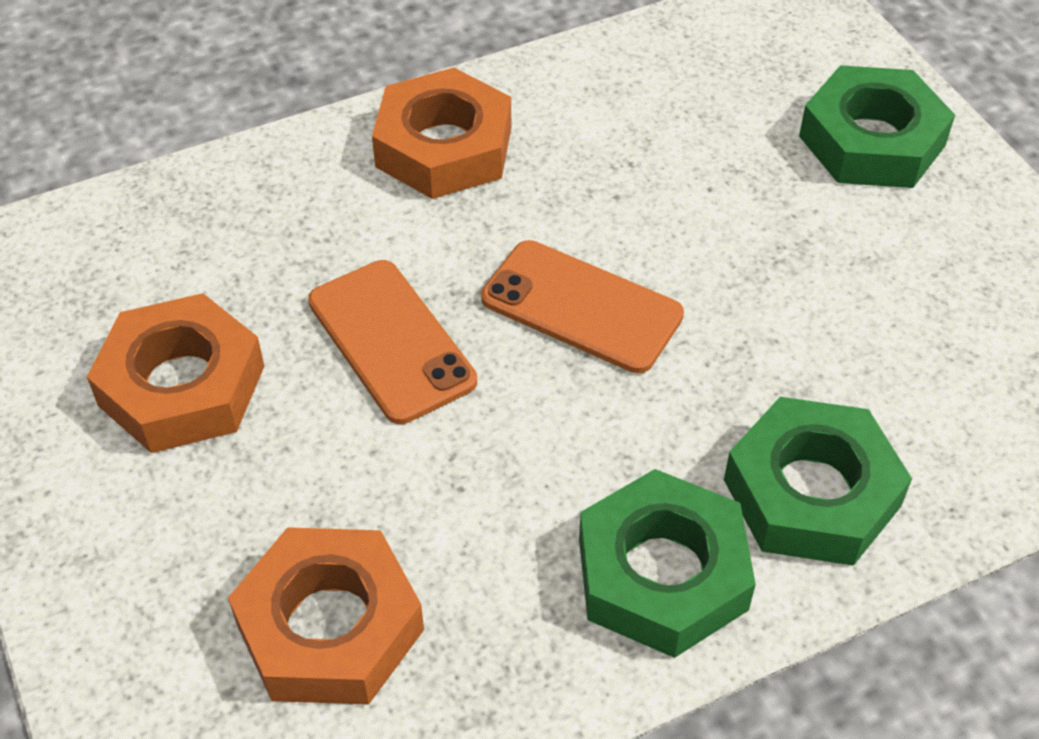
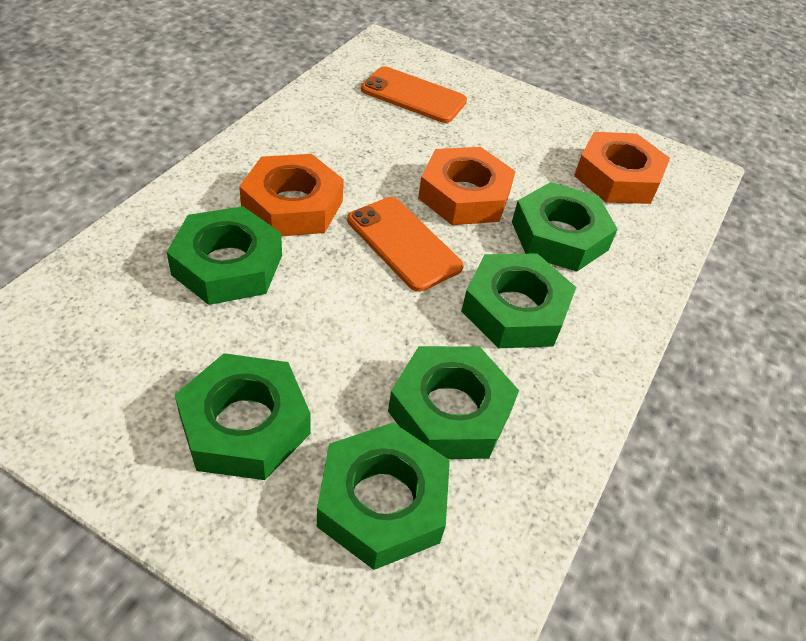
green nut: [579,469,756,658] [724,397,912,566] [799,65,955,188] = 3 -> [167,206,282,305] [175,353,311,480] [317,423,450,570] [388,346,519,459] [461,253,576,348] [512,182,618,271] = 6

